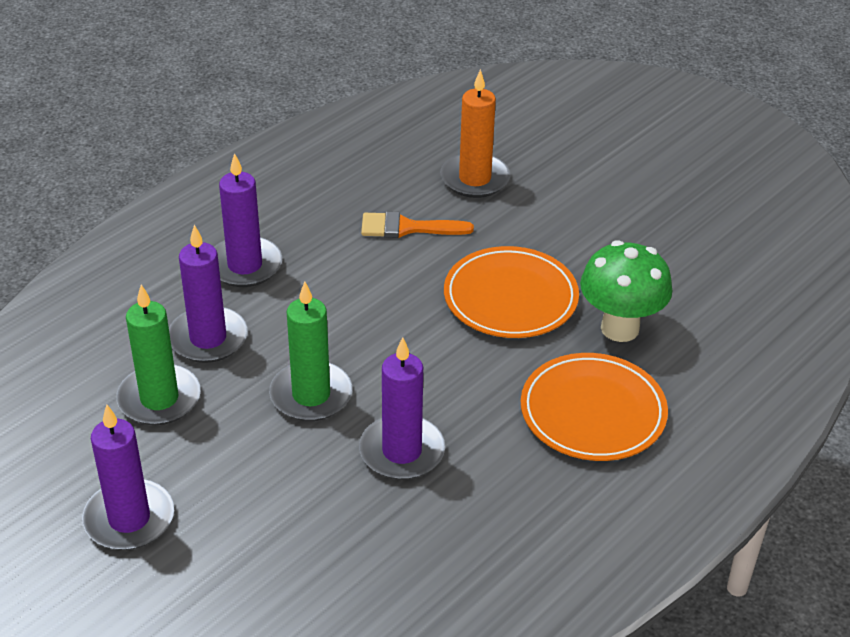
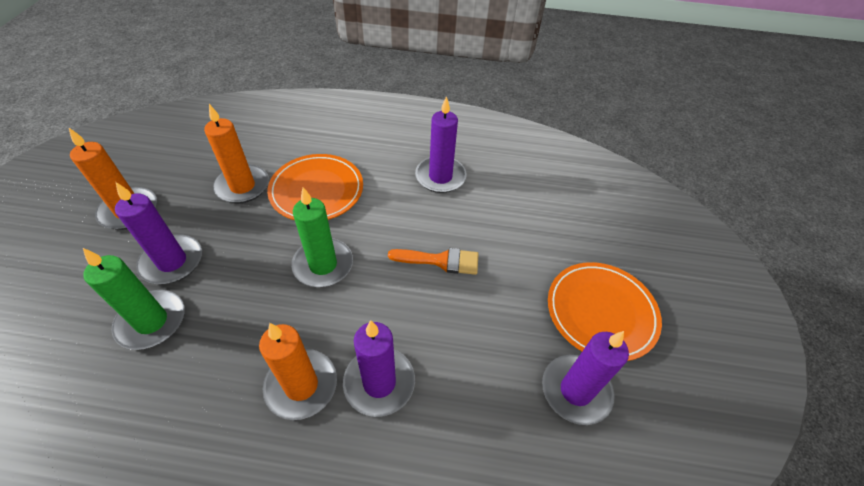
green mushroom: [580,240,672,342] = 1 -> none = 0
orange candle: [440,69,510,198] = 1 -> [69,128,157,230] [204,104,269,203] [259,323,337,420] = 3

